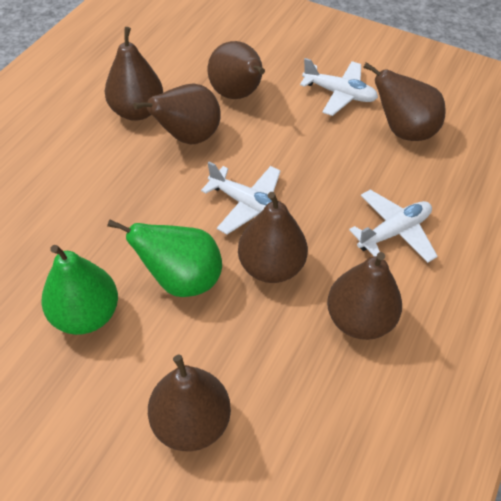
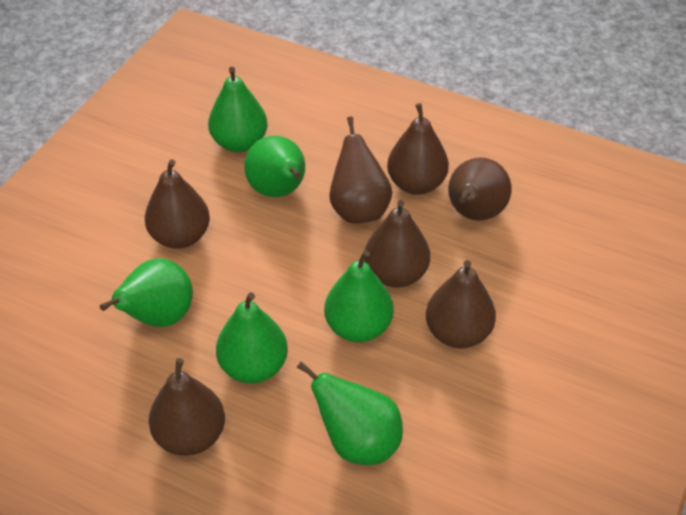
green pear: [41,245,118,335] [107,219,222,297] = 2 -> [100,258,193,327] [208,67,267,152] [216,293,288,383] [244,136,305,197] [297,361,403,465] [324,250,394,342] = 6
white plane: [201,162,281,235] [300,58,378,116] [349,190,438,263] = 3 -> none = 0

